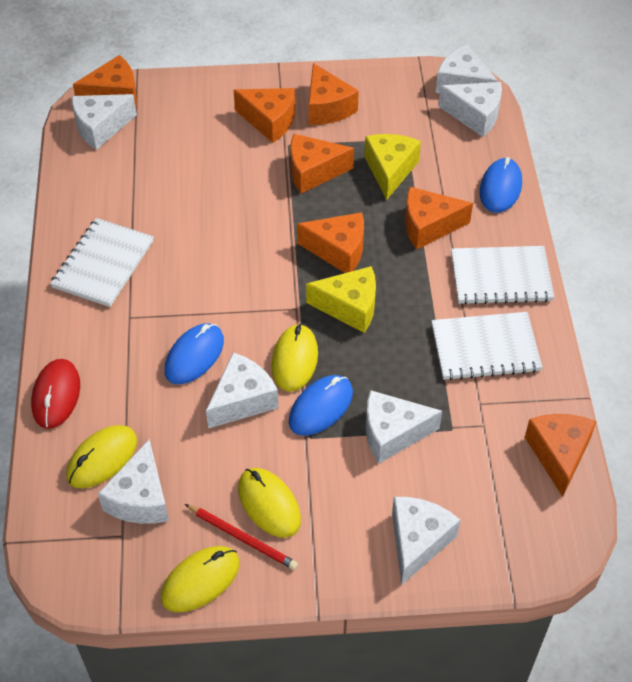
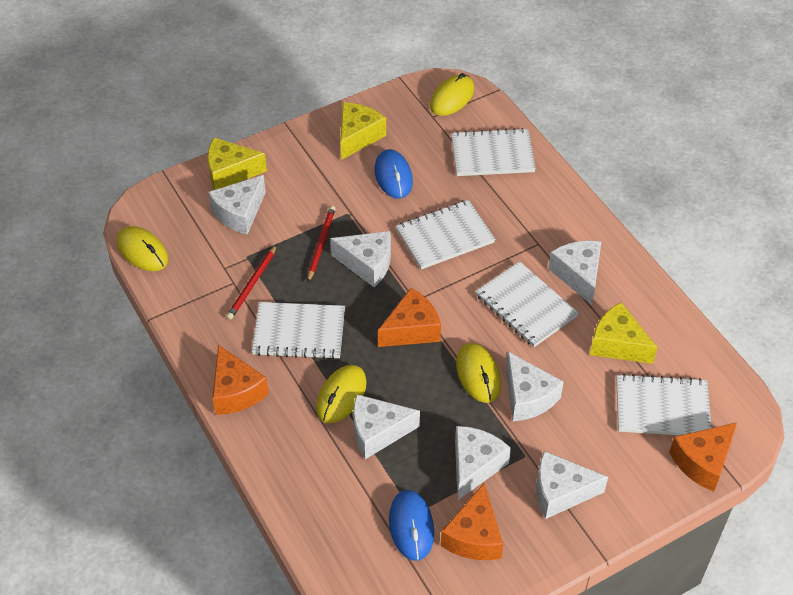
blue mouse: [165,323,224,384] [289,375,353,436] [480,157,522,213] = 3 -> [375,149,413,198] [389,490,434,561] = 2
orange cheese: [73,55,137,108] [234,88,295,143] [290,134,354,194] [297,212,364,273] [308,63,359,125] [405,187,473,249] [525,414,597,497] = 7 -> [212,345,269,415] [378,288,441,347] [441,483,503,560] [669,423,737,492] = 4
red mouse: [31,359,80,429] = 1 -> none = 0
red pencil: [185,504,298,570] = 1 -> [226,245,277,320] [307,206,336,282] = 2
white notebook: [50,218,154,307] [431,312,543,381] [451,246,554,305] = 3 -> [252,302,345,359] [396,200,495,269] [451,128,536,176] [476,261,579,347] [616,374,712,435] = 5
yellow cheese: [306,266,376,333] [364,134,421,200] = 2 -> [207,137,267,190] [341,102,386,160] [590,302,658,364] = 3

